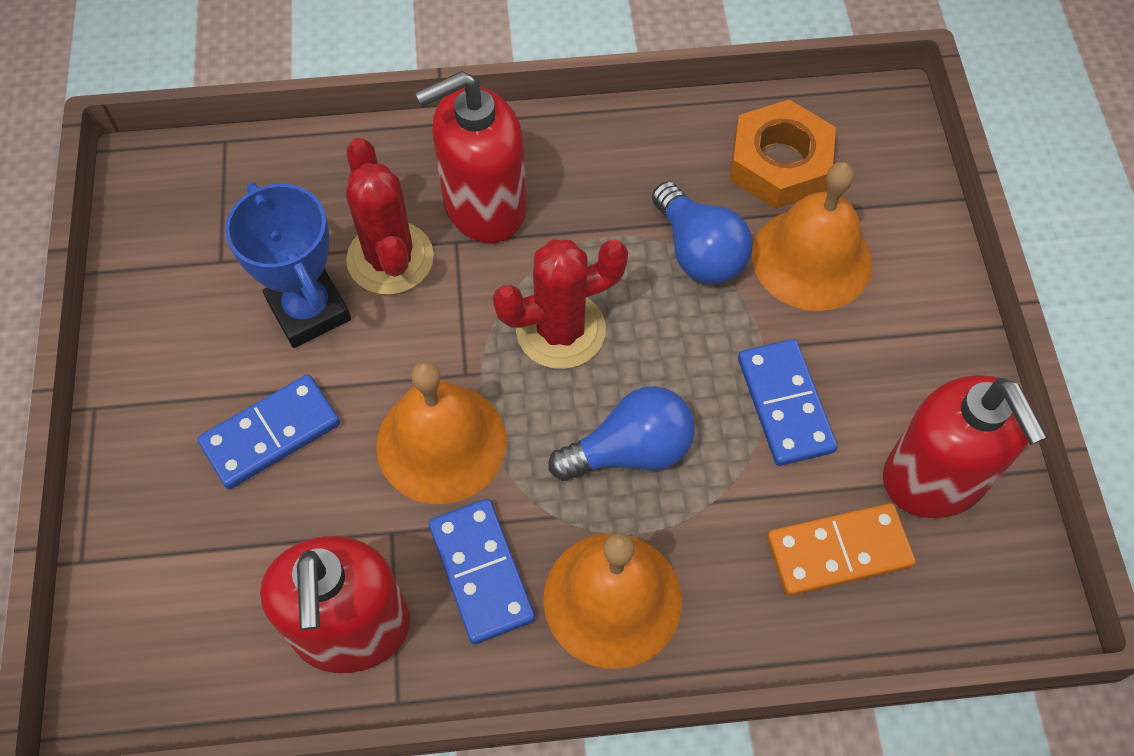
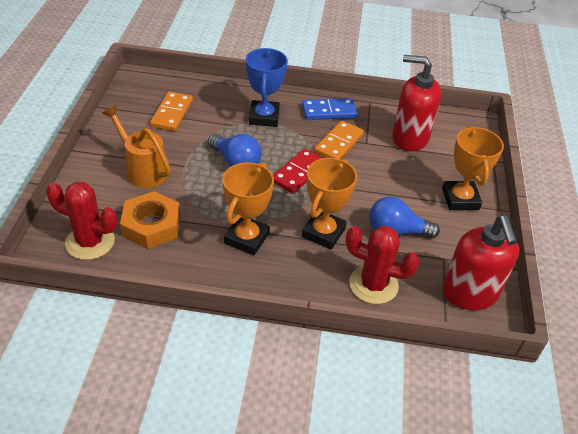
blue domino: [198,374,340,489] [429,499,535,644] [738,339,838,466] = 3 -> [302,98,358,120] = 1
orange bell: [376,361,507,504] [543,533,682,669] [752,162,872,311] = 3 -> none = 0
orange domino: [767,503,916,596] = 1 -> [150,91,193,131] [314,121,364,159] = 2
orange trophy: none = 0 -> [222,162,274,255] [302,158,357,250] [442,126,504,210] = 3
orange watering can: none = 0 -> [102,105,171,188] = 1
red domino: none = 0 -> [273,149,323,194] = 1
red soap dispenser: [260,536,410,673] [415,71,527,243] [883,375,1047,518] = 3 -> [392,55,441,151] [443,216,519,310] = 2

